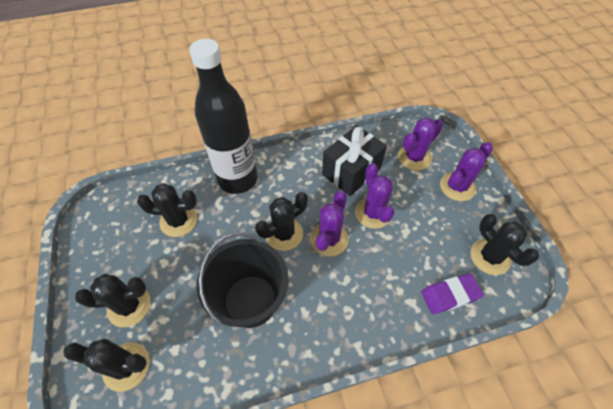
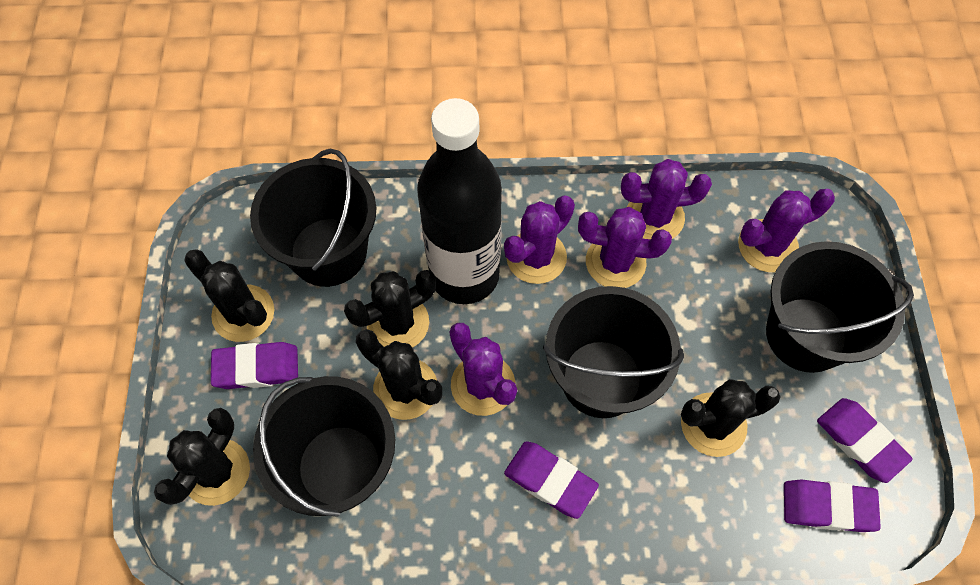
black bucket: [197,233,289,328] = 1 -> [250,149,376,287] [253,376,395,517] [543,286,684,418] [766,241,914,373] = 4
black gift: [322,125,387,196] = 1 -> none = 0
purple cactus: [310,190,349,256] [355,163,394,229] [398,117,443,170] [440,142,493,201] = 4 -> [450,323,517,416] [504,196,575,284] [578,207,672,288] [621,159,712,239] [738,189,835,272] = 5
purple eraser: [421,274,484,314] = 1 -> [211,342,298,389] [504,441,599,519] [784,479,881,532] [817,398,913,483] = 4

